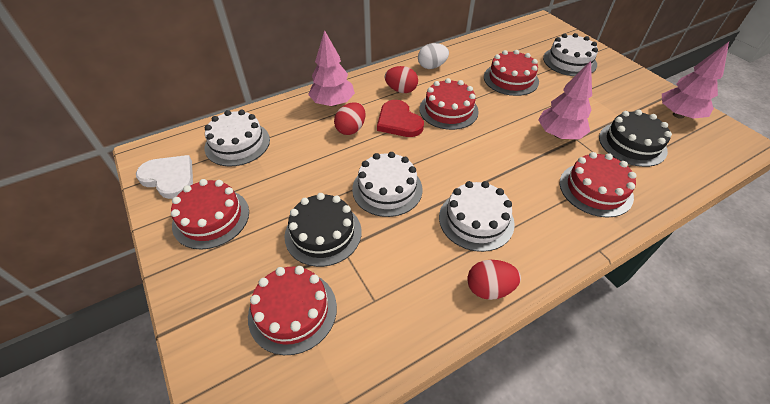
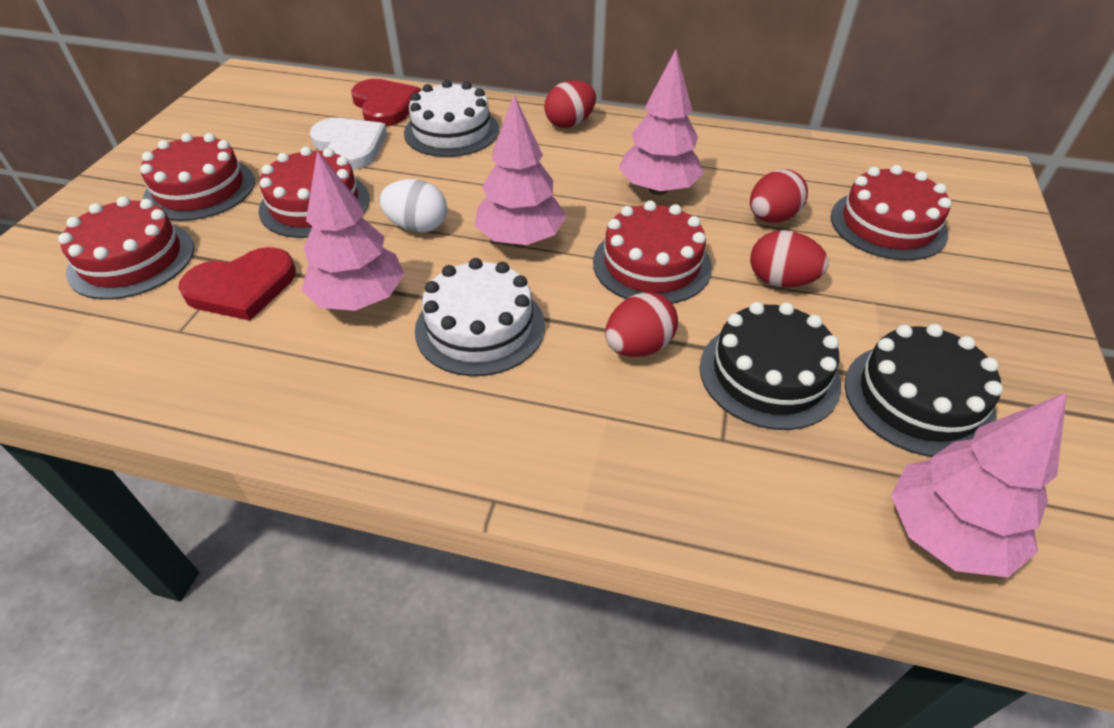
pink tree: [308,30,355,107] [538,61,592,139] [662,42,729,119] = 3 -> [301,151,405,311] [475,95,566,246] [619,50,704,195] [891,392,1067,577] = 4
red egg: [334,102,365,135] [385,66,418,93] [467,260,521,300] = 3 -> [544,80,596,128] [605,292,678,357] [750,169,808,223] [750,230,829,287] = 4
red heart: [377,100,424,137] = 1 -> [178,247,296,321] [351,79,421,126] = 2
white cake: [205,110,270,166] [352,152,423,217] [439,181,515,252] [543,33,598,76] = 4 -> [404,80,499,157] [415,258,545,376] = 2

